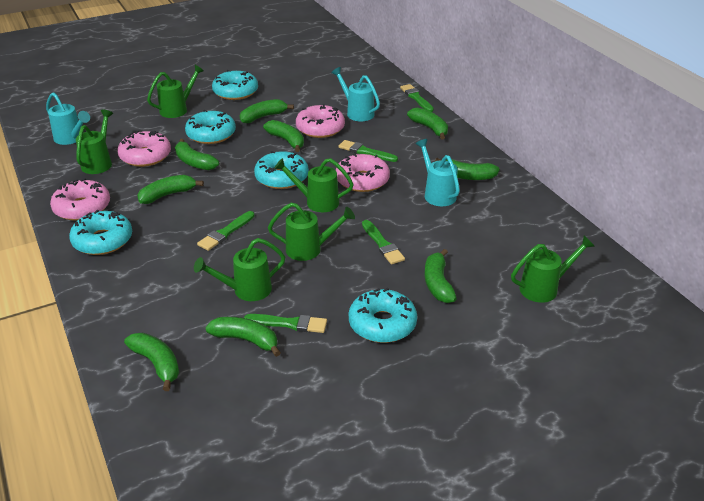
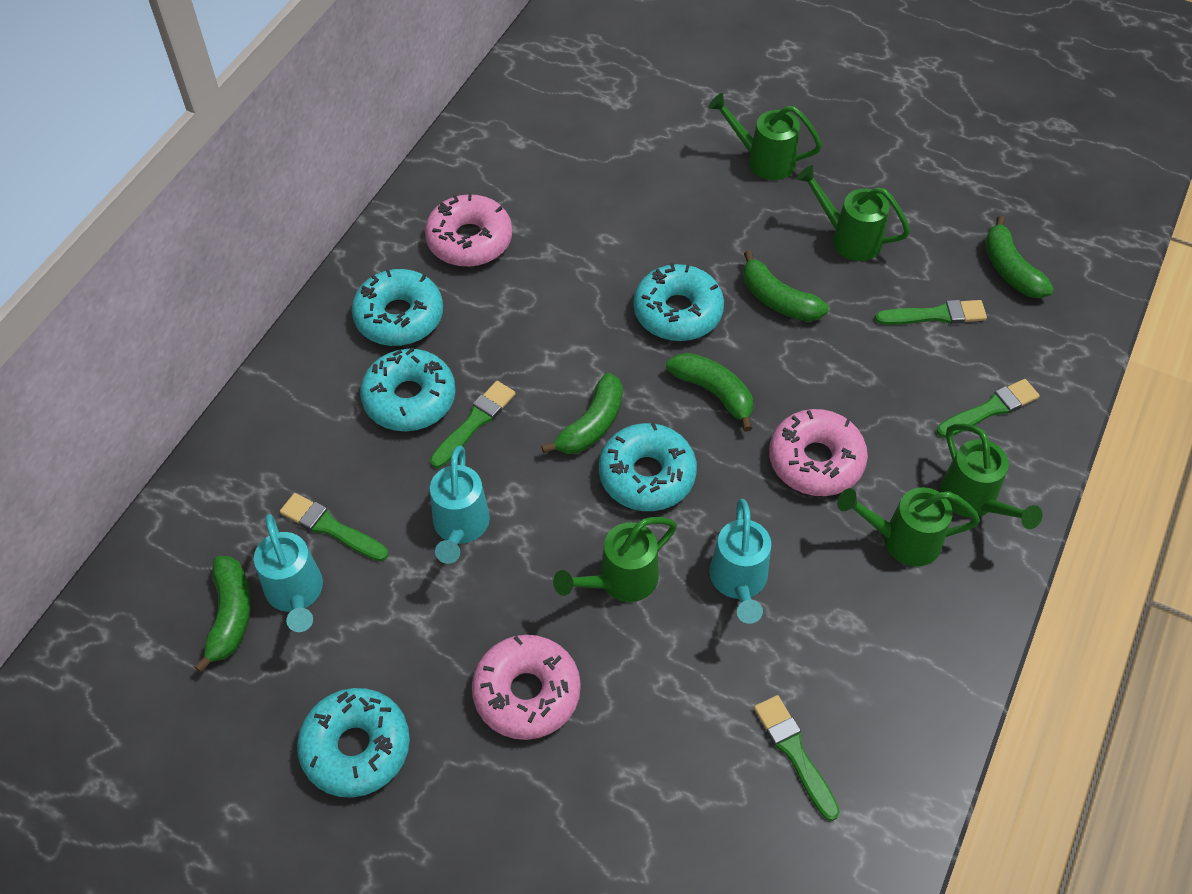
green banana: [124,332,179,391] [137,175,204,204] [175,139,219,170] [205,317,281,357] [240,99,294,123] [263,120,304,152] [407,108,448,139] [425,249,457,303] [435,158,500,180] = 9 -> [194,556,251,673] [541,372,623,454] [666,353,753,432] [743,250,829,322] [985,216,1054,298] = 5
green watering can: [76,110,113,174] [147,65,204,118] [194,238,285,301] [268,203,355,261] [274,158,354,212] [511,236,595,303] = 6 -> [553,517,677,602] [708,93,822,180] [797,165,910,261] [837,487,980,566] [940,424,1043,529] = 5
pink donut: [50,178,110,221] [117,131,171,167] [296,104,345,138] [336,153,390,192] = 4 -> [425,193,512,267] [472,635,581,740] [769,409,868,496] = 3

